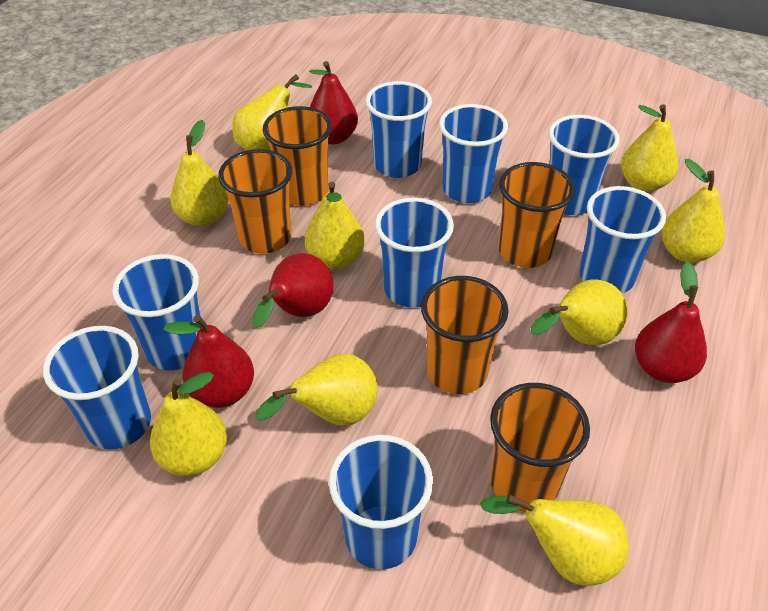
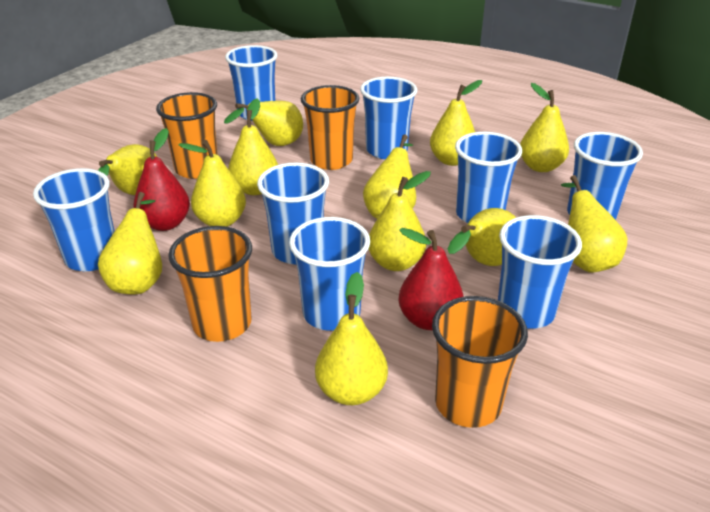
orange cup: [218,149,292,254] [263,106,332,206] [421,276,509,394] [490,383,590,512] [498,162,575,268] = 5 -> [156,92,218,179] [168,226,252,342] [301,85,359,170] [432,296,528,428] = 4
red pear: [163,315,254,408] [252,253,334,328] [309,61,358,144] [635,262,707,383] = 4 -> [134,128,190,231] [398,228,464,330] = 2
yellow pear: [150,372,227,476] [170,120,229,226] [232,74,312,150] [255,354,378,426] [305,182,365,269] [480,494,629,586] [531,280,628,345] [621,104,678,192] [662,159,725,263] = 9 -> [98,144,157,195] [98,192,162,294] [179,140,246,227] [224,101,303,146] [228,99,278,195] [315,272,388,405] [363,135,416,218] [369,171,431,271] [430,80,482,166] [448,208,516,266] [520,83,569,172] [561,175,627,272] = 12

